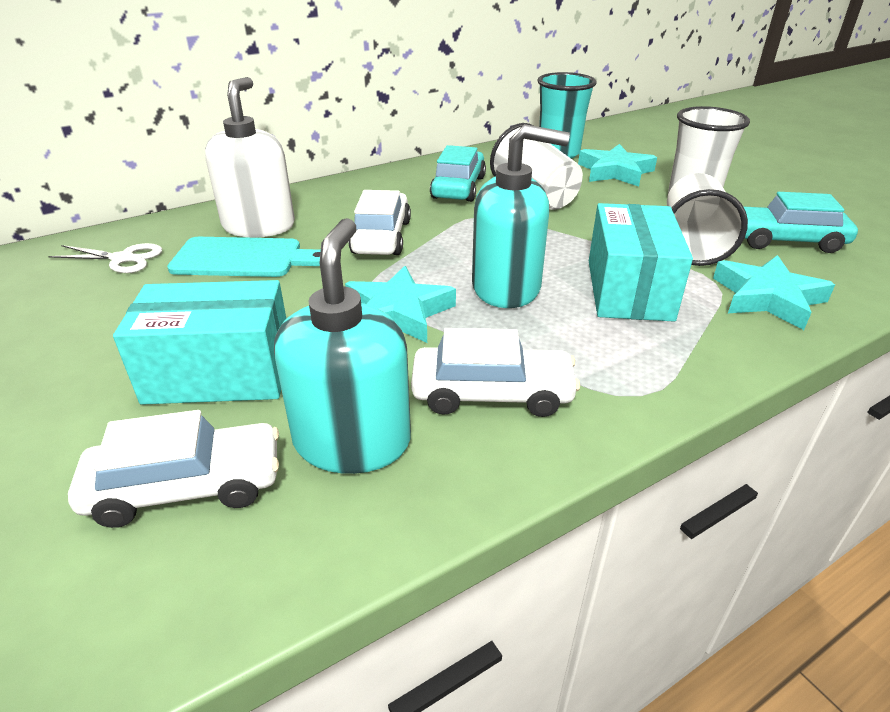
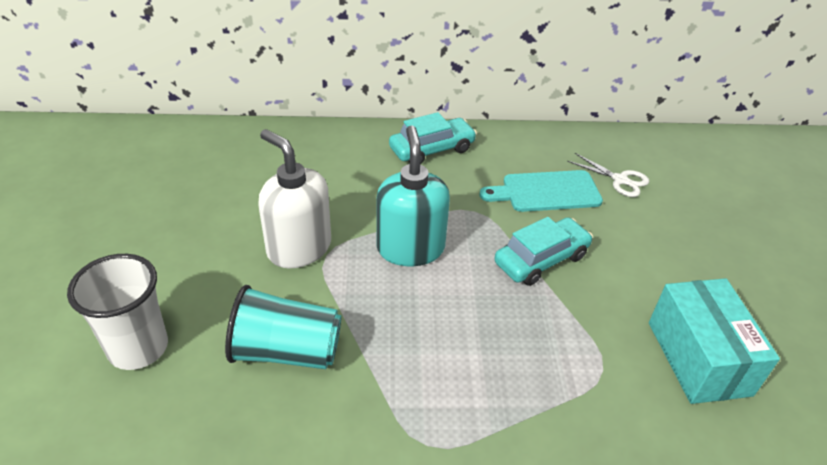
turquoise box: [113,280,286,405] [589,203,693,322] = 2 -> [649,278,780,404] = 1
turquoise soap dispenser: [274,218,411,474] [472,124,570,308] = 2 -> [376,125,450,266] = 1
turquoise star: [345,266,456,343] [578,144,657,187] [713,255,835,330] = 3 -> none = 0
white car: [68,410,279,528] [348,190,411,255] [411,328,580,417] = 3 -> none = 0
white cup: [490,123,583,210] [667,173,748,266] [668,106,750,194] = 3 -> [67,254,168,370] = 1

